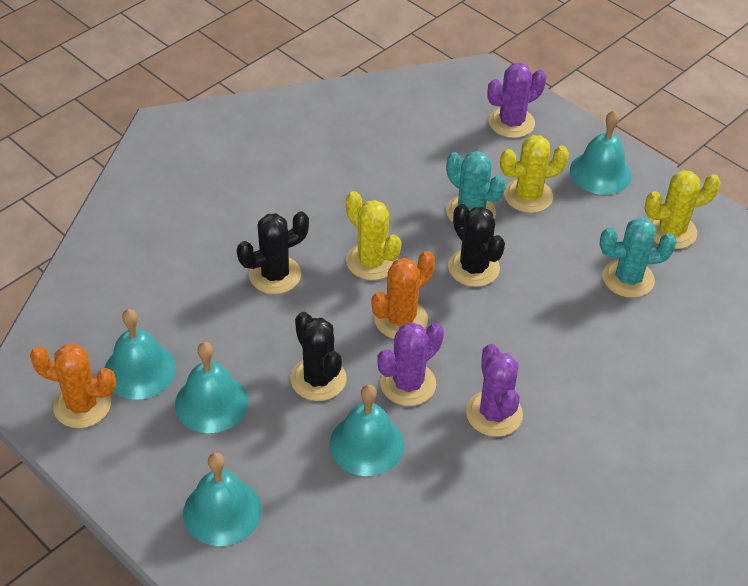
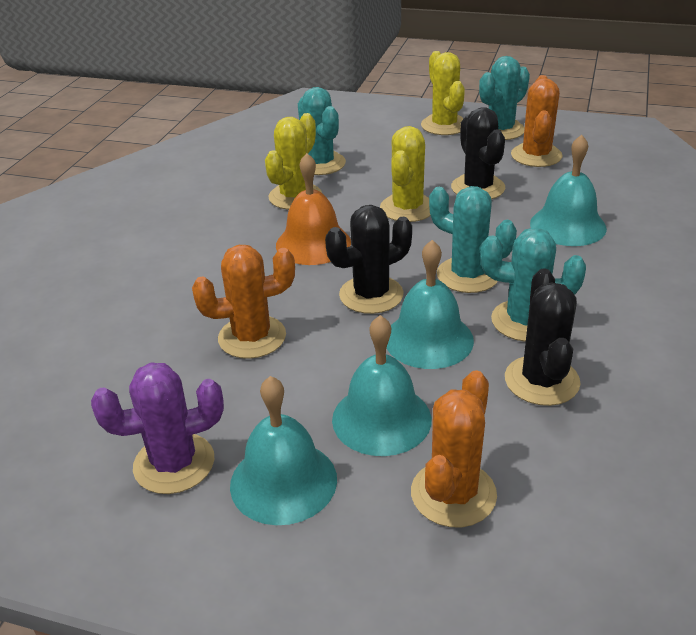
orange bell: none = 0 -> [276,153,351,265] = 1
orange cactus: [30,343,116,428] [372,251,435,339] = 2 -> [192,245,295,359] [411,370,497,527] [511,75,562,167] = 3
purple cactus: [377,322,444,406] [466,344,523,437] [487,63,546,138] = 3 -> [91,363,224,494] = 1
turquoise bell: [105,309,176,400] [175,342,248,433] [183,452,262,546] [329,384,404,476] [570,110,632,195] = 5 -> [230,376,337,525] [332,315,432,456] [387,240,474,369] [530,135,607,246] = 4
turquoise cactus: [446,151,506,222] [600,217,677,298] = 2 -> [298,87,346,175] [429,186,517,293] [479,56,530,140] [481,228,586,342] = 4

